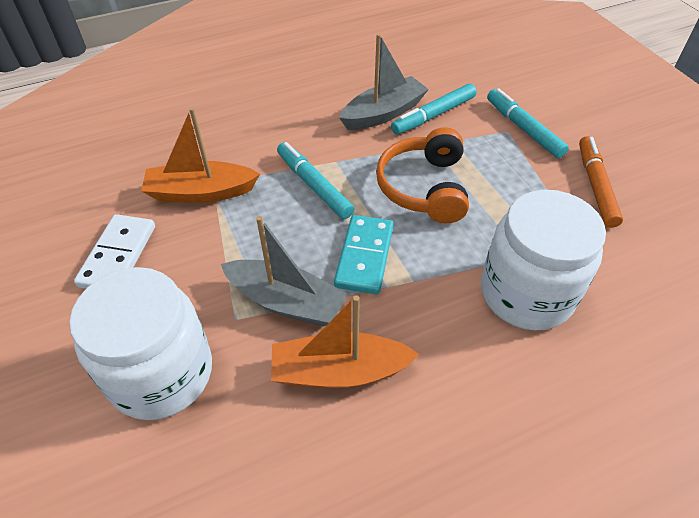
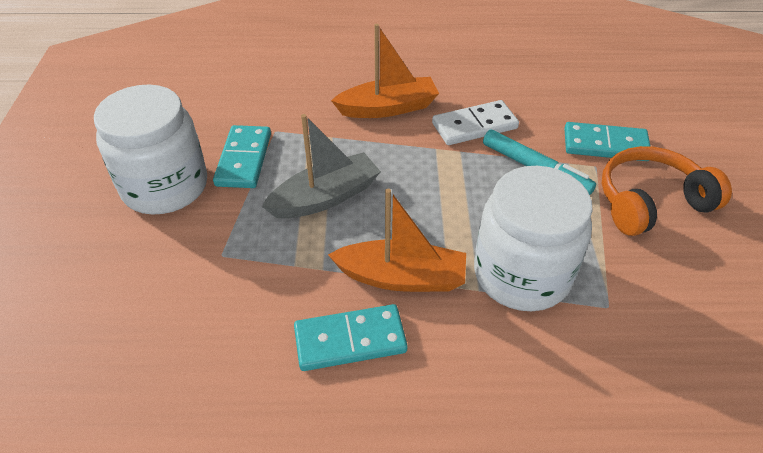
grey boat: [221,216,348,327] [339,34,429,130] = 2 -> [262,114,381,219] = 1
orange marker: [579,136,623,228] = 1 -> none = 0
turquoise domino: [334,215,394,294] = 1 -> [213,125,271,188] [294,304,408,371] [564,122,651,161] = 3
turquoise marker: [277,142,354,219] [391,84,477,134] [487,88,569,158] = 3 -> [483,130,596,195] = 1

